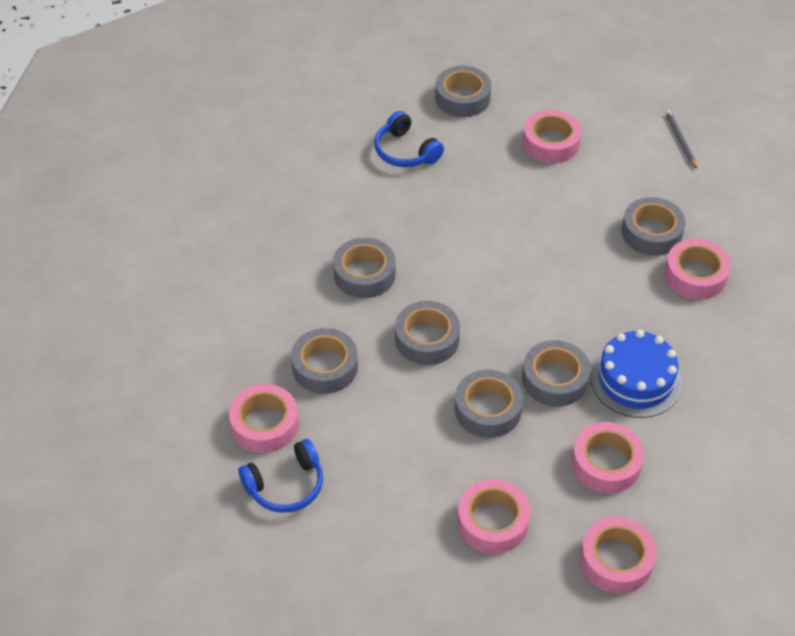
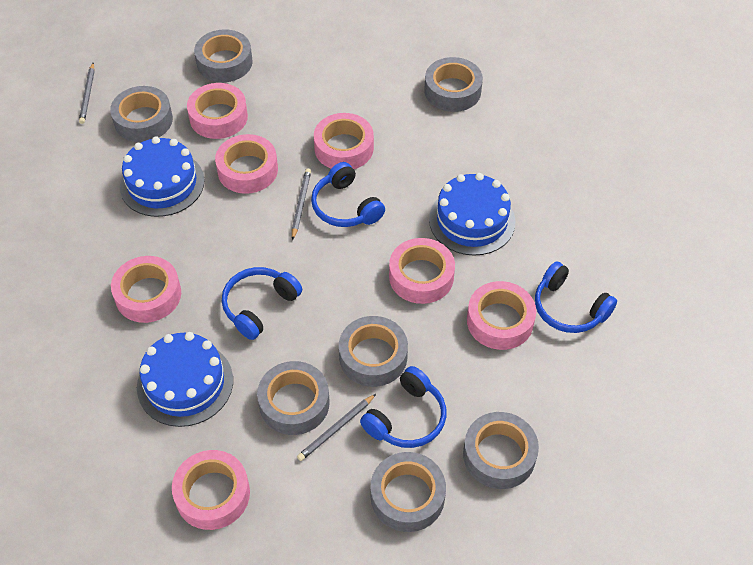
blue cake: [590,330,682,418] = 1 -> [120,136,205,217] [137,332,233,427] [429,173,515,256] = 3
blue headphones: [238,439,323,513] [374,111,444,167] = 2 -> [222,267,302,340] [311,162,385,227] [360,366,446,448] [535,261,617,333] = 4
grey pencil: [666,110,697,169] = 1 -> [79,63,95,124] [292,169,311,240] [297,394,376,461] = 3
pink tape: [229,384,299,453] [457,479,530,554] [523,110,582,163] [572,422,644,493] [580,517,657,594] [664,239,731,299] = 6 -> [111,256,181,323] [172,450,250,530] [187,83,248,139] [215,134,278,194] [314,113,374,169] [389,238,455,304] [467,281,536,350] = 7

